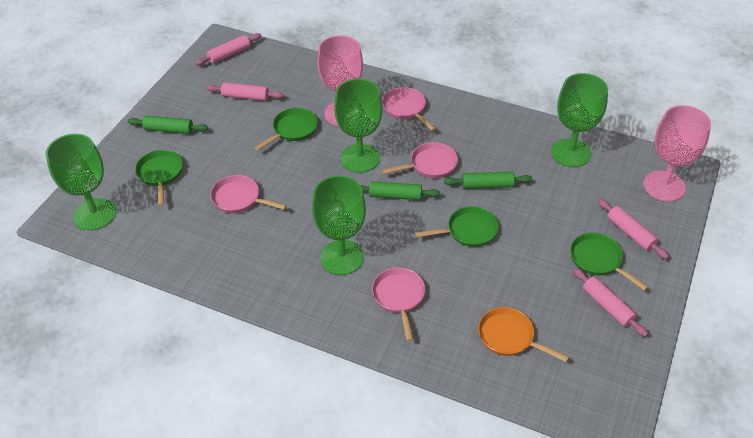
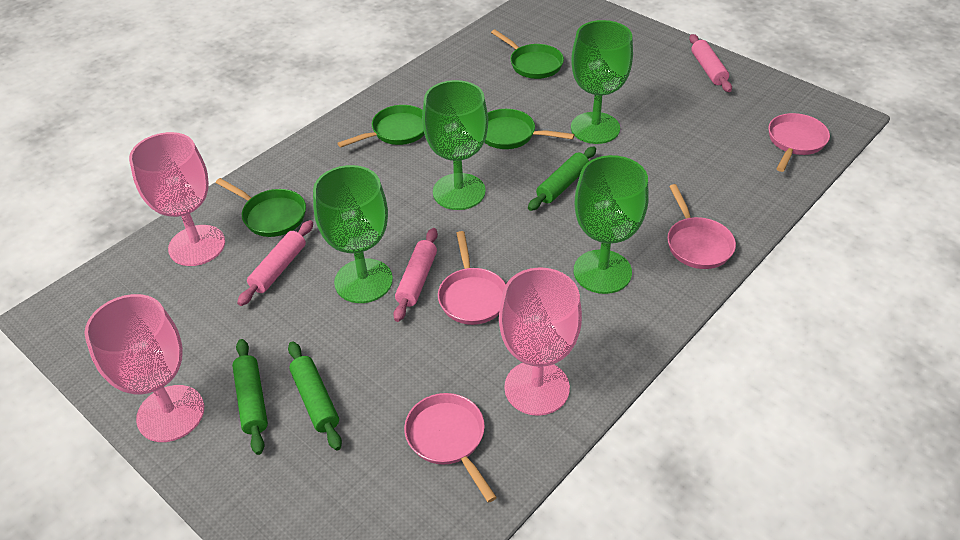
orange pan: [478,307,569,362] = 1 -> none = 0
pink goblet: [317,35,363,126] [643,105,711,201] = 2 -> [84,294,204,442] [129,132,225,266] [499,267,582,416] = 3
pink rolling pin: [195,33,261,66] [206,82,284,101] [573,268,648,337] [598,199,669,259] = 4 -> [237,220,313,306] [393,228,438,322] [689,34,732,92] = 3

